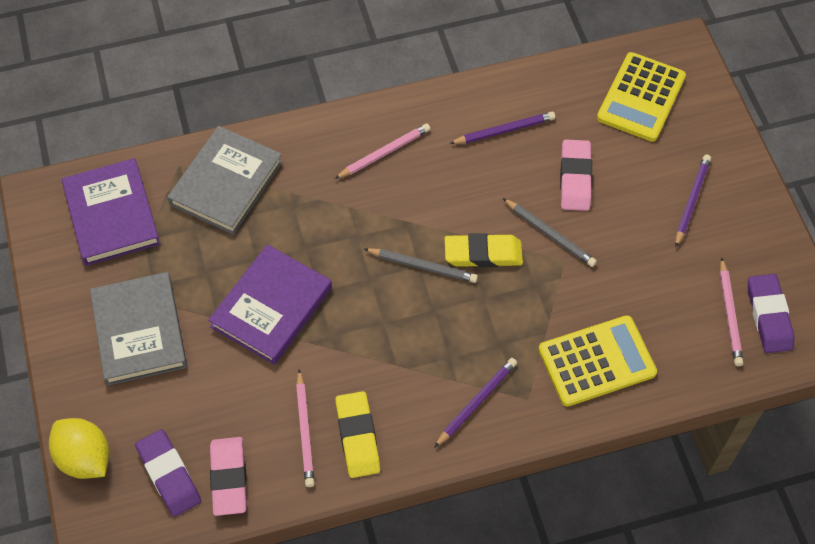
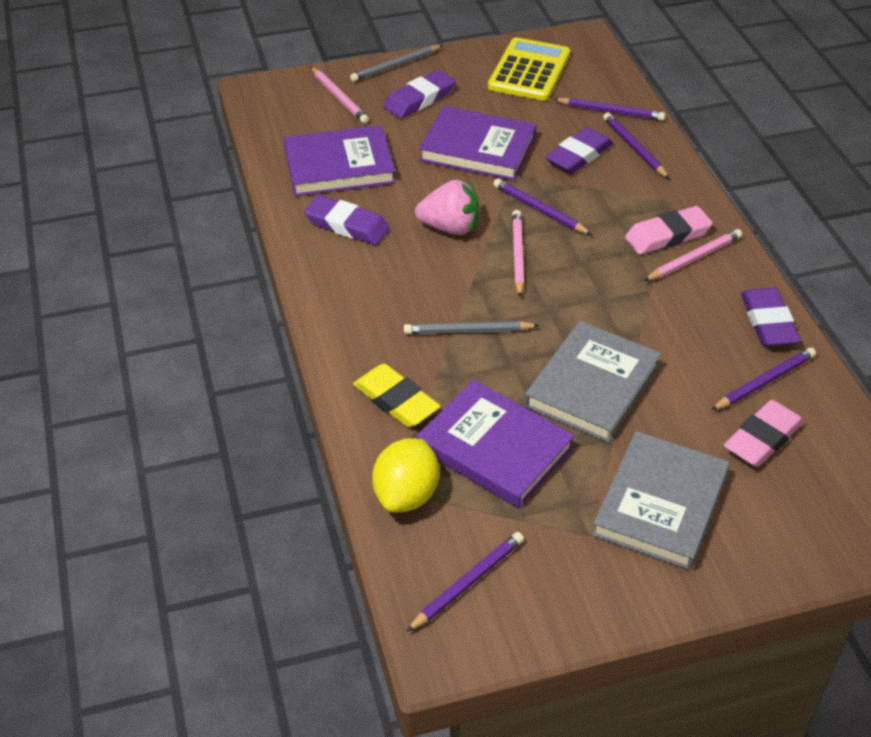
pink strawberry: none = 0 -> [415,180,479,235] = 1
purple book: [62,158,160,266] [208,244,332,365] = 2 -> [284,125,396,196] [416,380,575,508] [419,106,536,181] = 3
purple eraser: [135,429,201,517] [748,274,795,353] = 2 -> [304,195,390,245] [384,70,455,119] [545,127,613,174] [741,288,801,347] = 4
purple pencil: [434,358,517,448] [449,112,555,144] [675,154,711,248] = 3 -> [406,532,524,632] [493,178,592,235] [553,98,665,121] [603,113,670,179] [711,347,816,410] = 5
yellow calculator: [538,315,657,407] [597,52,686,142] = 2 -> [488,37,570,101] = 1
yellow eraser: [335,391,381,478] [445,233,523,267] = 2 -> [353,364,441,428] = 1

